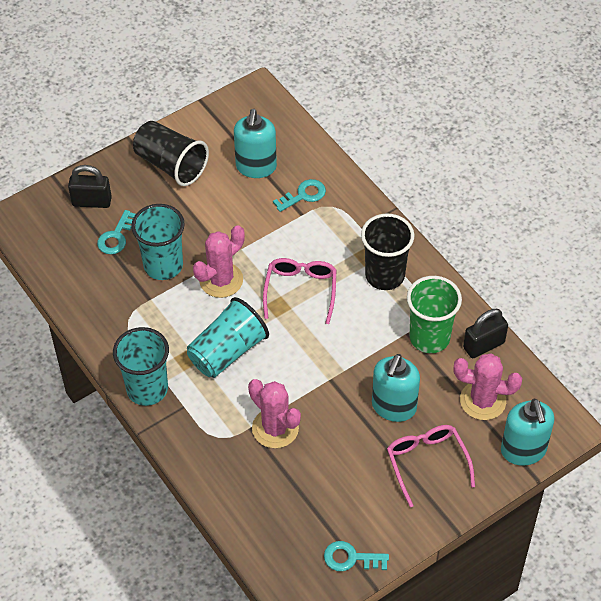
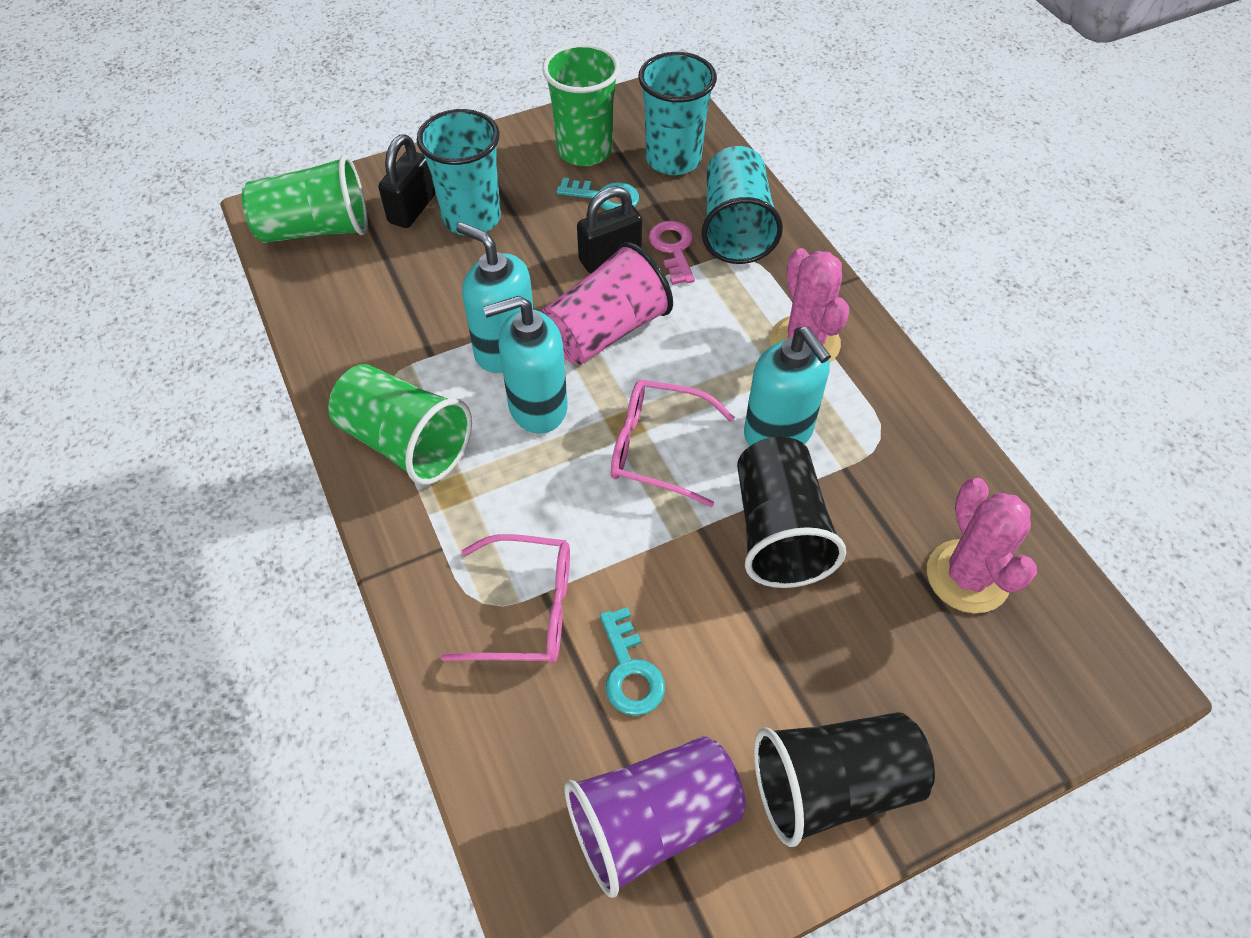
green cup: [407,276,462,353] = 1 -> [242,155,368,243] [328,364,472,485] [542,43,620,166] = 3
pink cactus: [193,225,245,298] [248,379,301,448] [453,353,522,420] = 3 -> [770,248,850,363] [927,478,1037,613] = 2
pink cup: none = 0 -> [542,242,673,365] = 1
pink key: none = 0 -> [649,221,695,285] = 1
purple cup: none = 0 -> [564,736,746,898] = 1
turquoise key: [97,210,136,254] [273,179,326,212] [324,541,389,571] = 3 -> [556,178,639,210] [600,607,665,716] = 2

